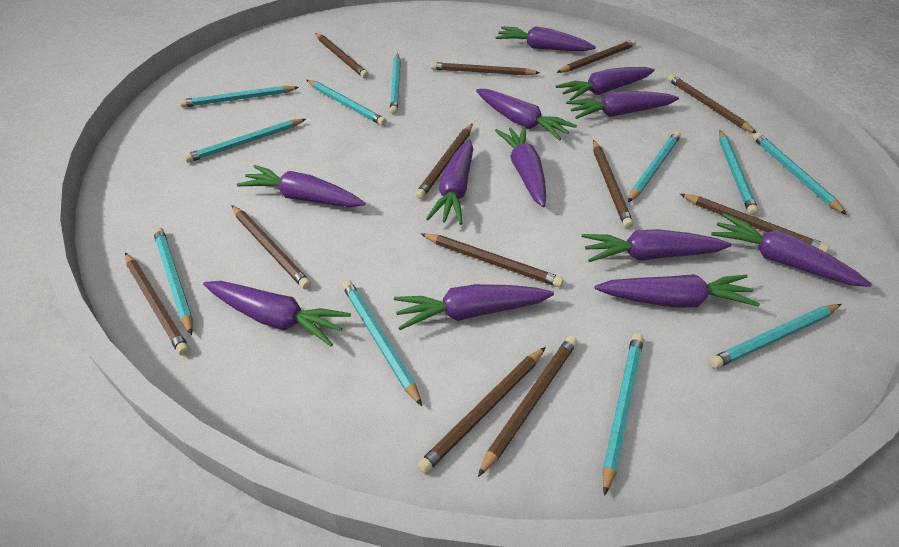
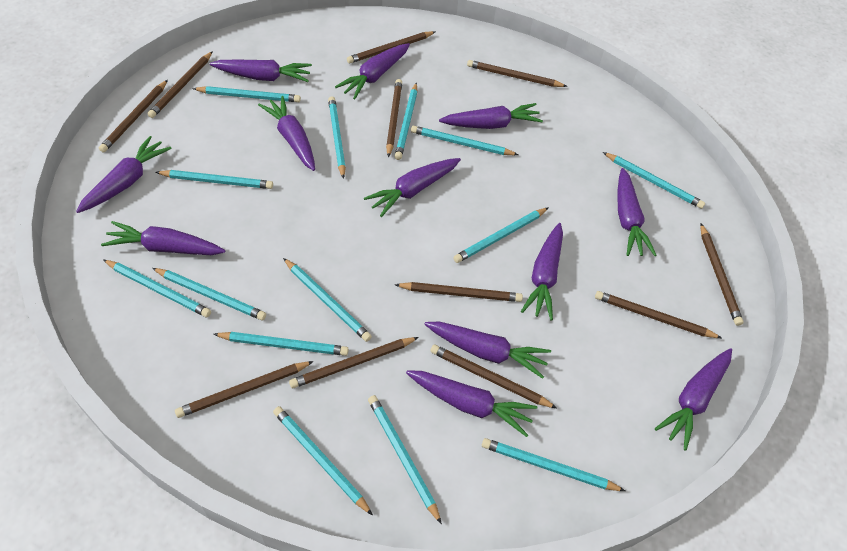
brown pencil: [125,253,190,356] [231,205,311,289] [316,33,369,78] [415,123,473,199] [417,347,546,474] [421,233,564,287] [431,62,540,76] [478,336,577,477] [556,39,636,73] [593,140,633,228] [668,74,757,133] [680,194,829,253] = 12 -> [99,80,168,153] [147,51,213,118] [175,361,314,418] [289,337,419,388] [347,31,435,64] [386,79,402,158] [395,282,523,302] [430,345,557,408] [467,60,567,87] [595,291,721,338] [700,224,744,326] = 11
turquoise pencil: [153,227,193,335] [180,86,299,107] [184,119,306,163] [307,80,386,126] [342,280,422,406] [390,53,401,115] [603,333,644,496] [628,131,681,202] [709,304,841,369] [719,130,758,215] [752,132,847,215] = 11 -> [103,260,211,317] [152,268,266,320] [156,170,273,189] [192,86,301,102] [213,332,349,356] [273,406,373,516] [283,258,372,342] [328,96,346,179] [368,395,442,524] [394,83,417,160] [411,126,518,155] [453,207,549,263] [482,438,625,491] [603,152,705,209] = 14

